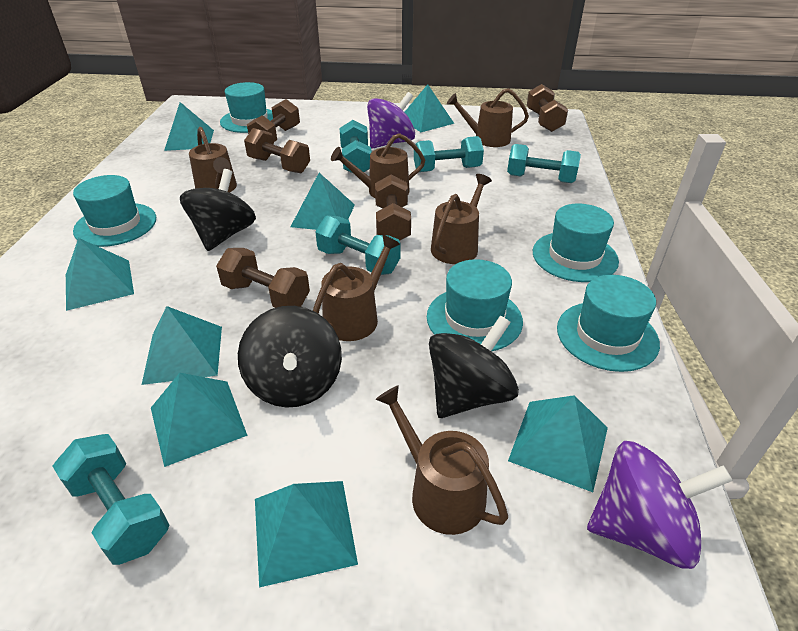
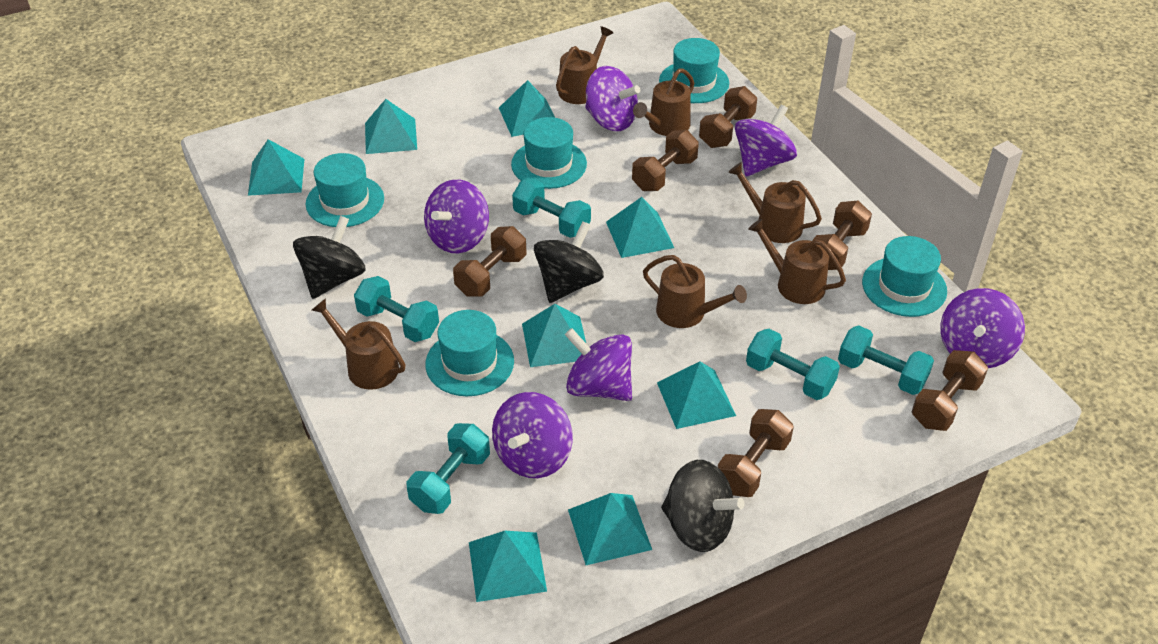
brown dumbbell: [216,248,310,308] [244,128,310,173] [247,99,300,142] [375,175,411,241] [527,84,568,132] = 5 -> [453,226,526,296] [632,130,699,191] [699,86,757,148] [718,409,794,497] [812,201,872,270] [912,350,988,431] = 6
purple spinning top: [367,92,415,148] [587,441,733,569] = 2 -> [424,179,489,253] [492,392,573,478] [565,328,632,401] [585,66,640,131] [735,105,797,176] [940,288,1025,368] = 6

